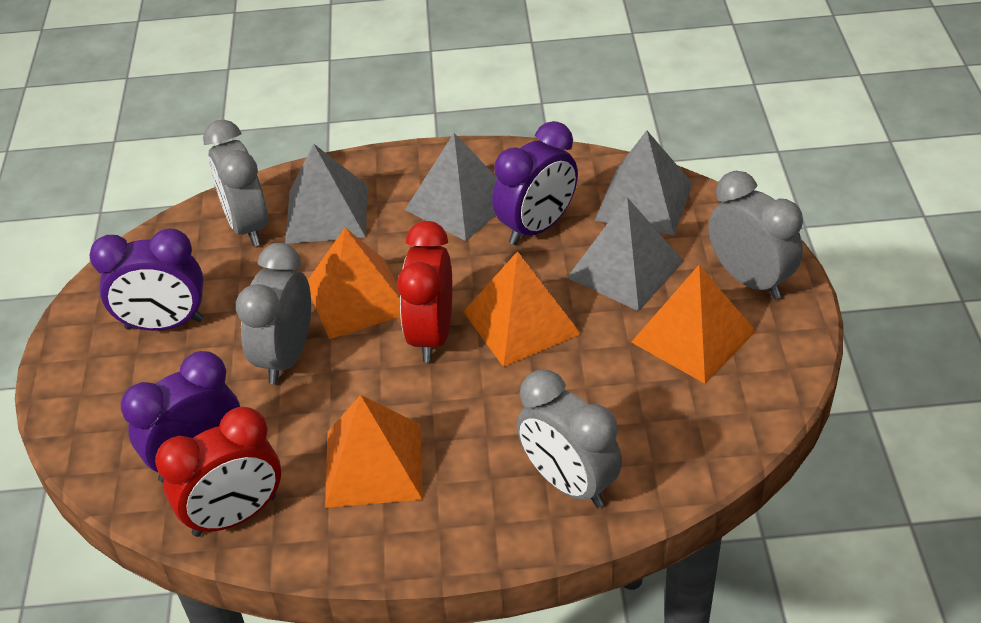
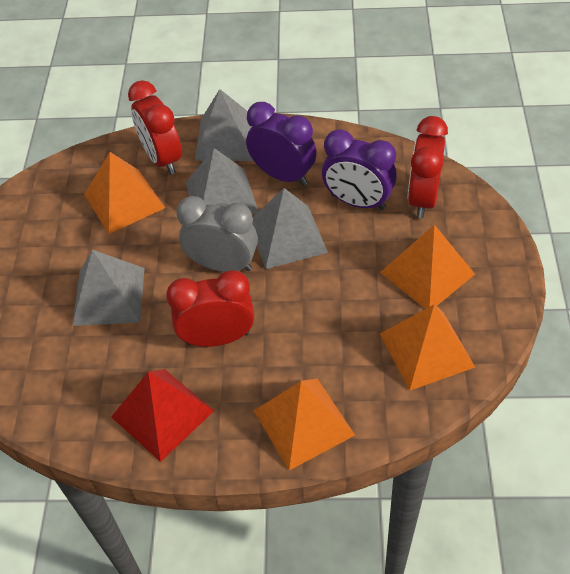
grey clock: [203,120,268,246] [236,243,311,385] [517,370,622,508] [708,171,803,299] = 4 -> [176,196,258,272] = 1
purple clock: [90,228,204,331] [121,351,240,482] [492,121,578,245] = 3 -> [246,102,317,186] [322,129,397,210] = 2
red clock: [155,407,281,537] [397,221,453,363] = 2 -> [128,80,182,175] [166,270,254,347] [408,116,448,219] = 3
red pyramid: none = 0 -> [111,369,214,462] = 1

